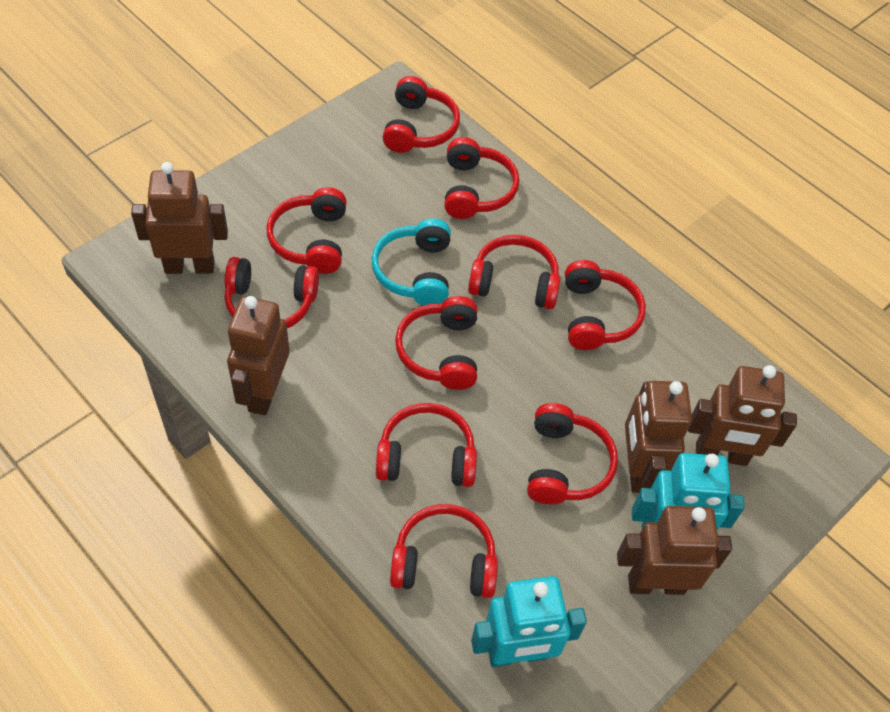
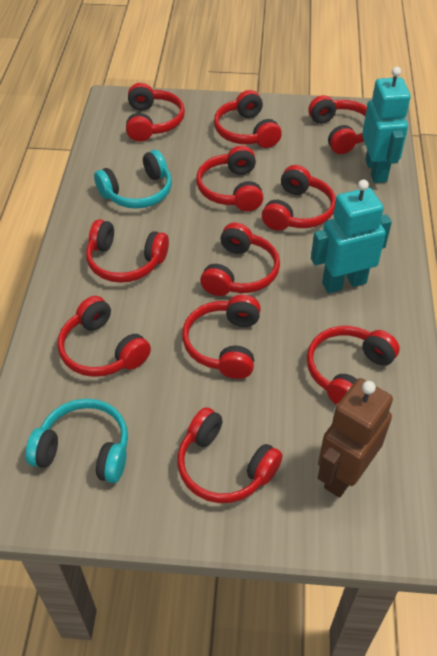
brown robot: [131,162,228,274] [227,296,290,415] [617,506,732,595] [625,381,692,493] [688,365,797,466] = 5 -> [318,378,393,498] = 1
red headphones: [224,257,319,328] [266,187,347,274] [376,403,477,487] [383,76,460,153] [390,504,498,598] [395,296,477,390] [444,137,519,219] [468,235,560,309] [527,403,618,504] [565,260,646,350] = 10 -> [57,296,151,377] [86,219,169,283] [126,83,185,142] [177,407,283,503] [182,295,261,379] [196,146,263,211] [200,223,280,296] [214,90,282,148] [262,165,336,231] [307,326,400,405] [308,95,367,154] = 11
turquoise headphones: [371,219,451,305] = 1 -> [26,399,128,483] [94,150,172,209] = 2

